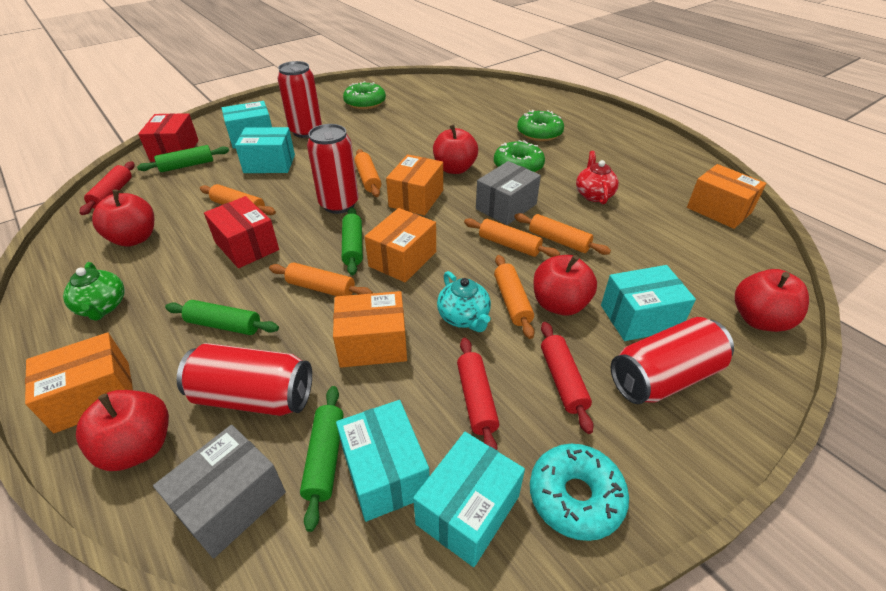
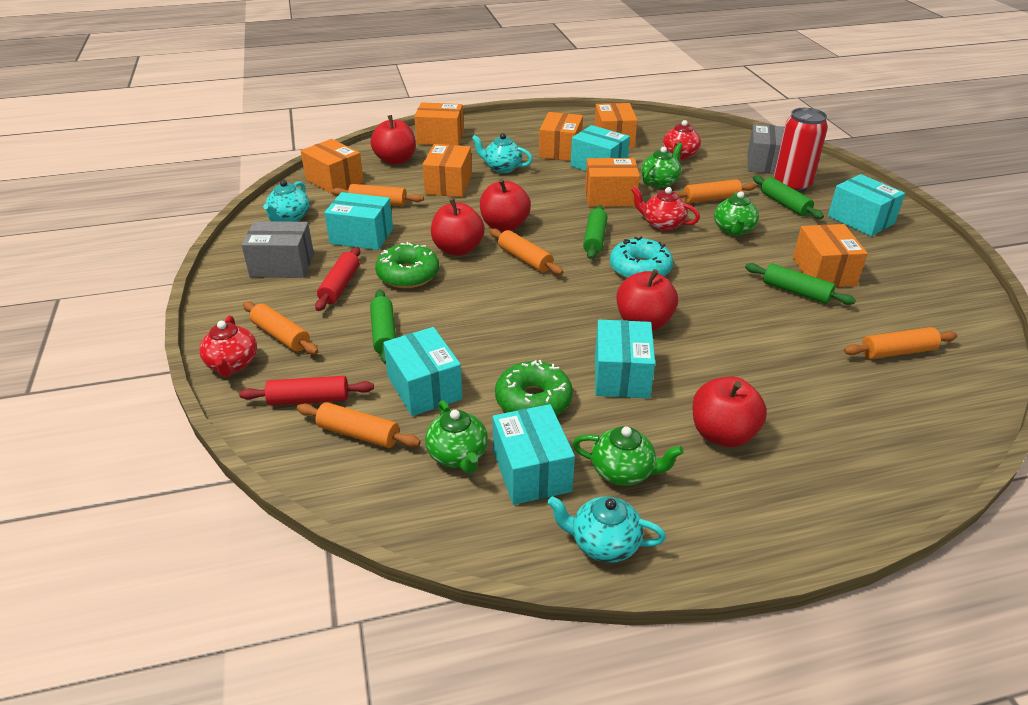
green donut: [343,81,386,110] [494,140,545,173] [517,110,564,141] = 3 -> [375,242,439,288] [495,360,573,416] = 2
green teapot: [63,262,125,321] = 1 -> [425,400,488,474] [573,426,684,486] [641,143,682,188] [714,191,759,236] = 4
orange box: [25,332,133,433] [333,291,407,368] [365,208,436,283] [386,154,443,216] [687,164,766,229] = 5 -> [301,139,364,195] [414,102,464,146] [423,144,472,197] [539,112,583,161] [585,158,640,207] [594,103,638,148] [793,224,868,287] = 7
red box: [138,113,199,162] [204,196,279,268] = 2 -> none = 0
red can: [177,343,312,416] [277,61,322,138] [307,124,359,214] [611,317,734,404] = 4 -> [774,108,828,193] = 1
red rolling pin: [80,161,134,215] [457,338,499,450] [541,322,594,434] = 3 -> [239,376,374,405] [315,247,360,311] = 2
red teapot: [576,151,619,204] = 1 -> [199,315,257,377] [631,186,700,231] [663,120,701,159] = 3
turquoise box: [222,101,272,149] [235,127,295,173] [336,400,430,522] [413,432,525,567] [601,265,696,341] = 5 -> [324,192,393,250] [383,327,463,416] [493,404,575,505] [570,125,630,171] [595,320,655,398] [828,174,905,236] = 6
turquoise teapot: [437,271,491,332] = 1 -> [263,180,310,222] [472,133,533,173] [547,496,666,563] = 3

